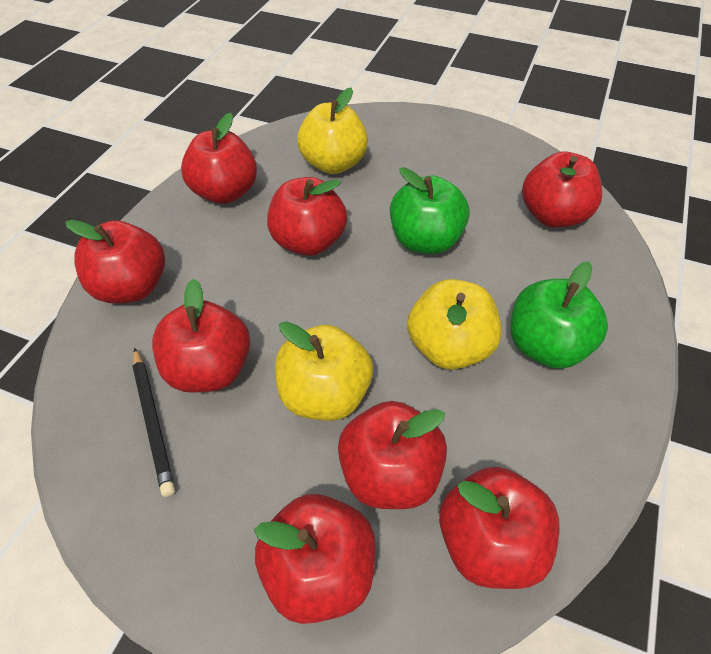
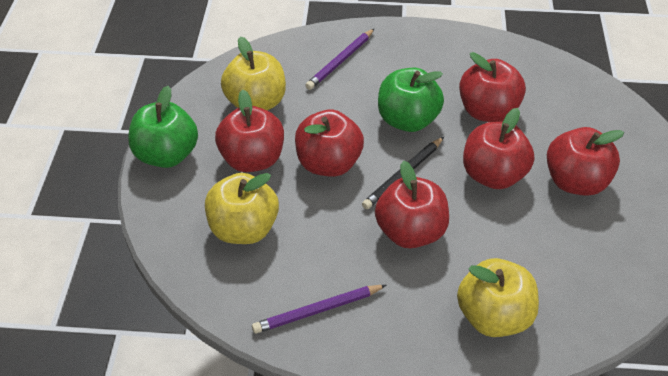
purple pencil: none = 0 -> [252,285,386,334] [305,28,375,90] = 2
red apple: [65,220,165,303] [152,279,250,393] [181,112,257,204] [254,494,376,624] [267,177,347,256] [338,401,447,509] [439,467,560,589] [522,152,602,228] = 8 -> [215,90,284,172] [295,110,364,177] [375,161,449,248] [459,52,526,122] [463,108,534,189] [547,127,624,196] = 6

